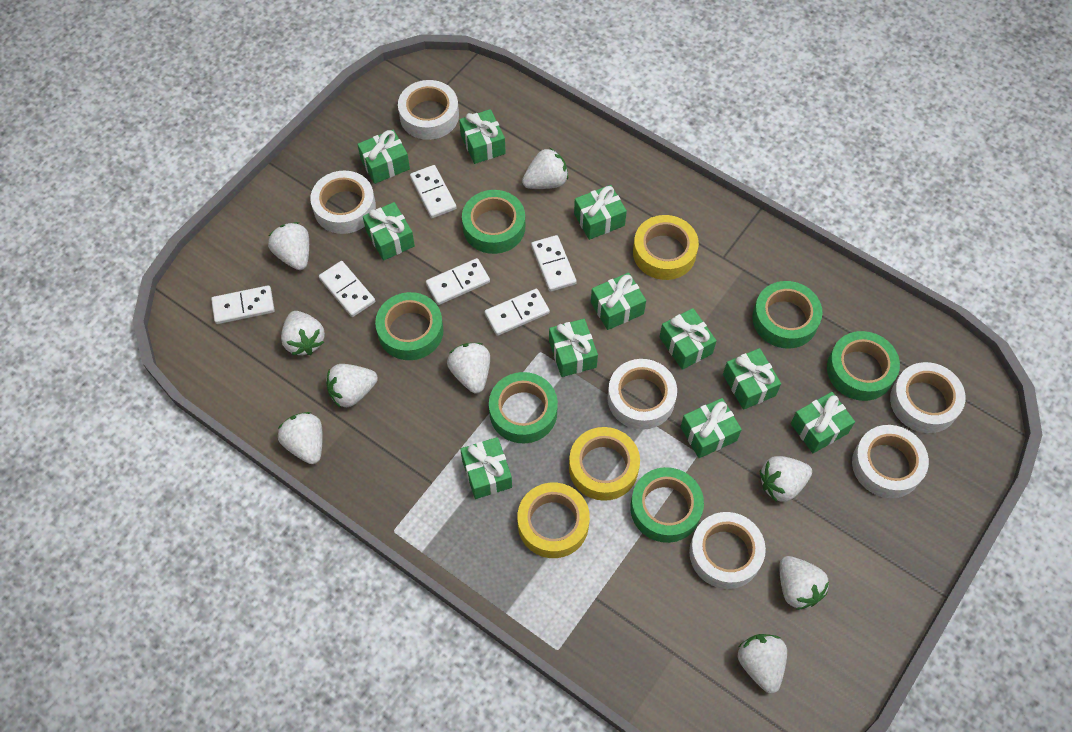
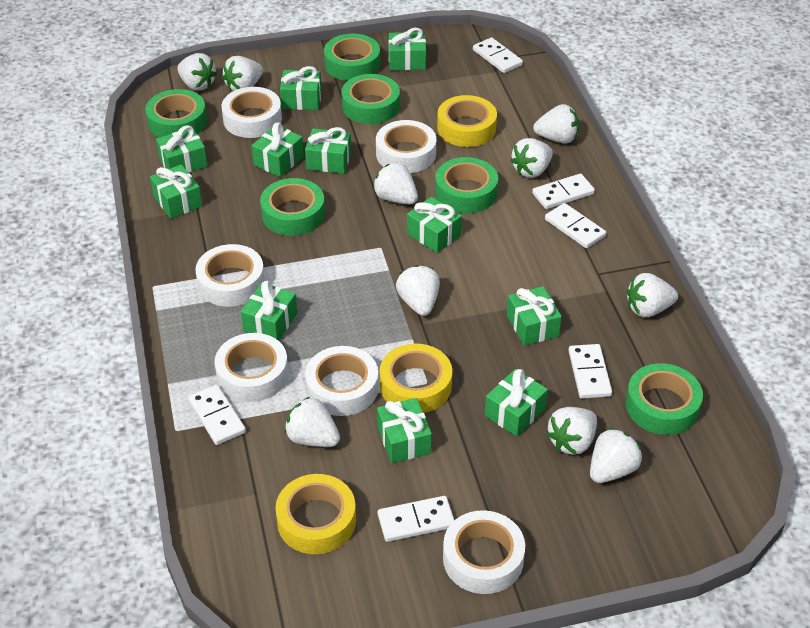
white strawberry: [268,222,309,270] [278,412,323,464] [281,311,325,355] [326,364,378,408] [447,343,490,393] [522,148,568,189] [738,634,787,694] [760,456,812,502] [779,556,829,610] = 9 -> [177,53,217,91] [222,56,263,91] [285,397,340,447] [373,162,418,204] [396,265,440,316] [510,138,553,178] [533,104,579,143] [546,407,597,455] [590,428,642,483] [627,273,678,317] = 10

